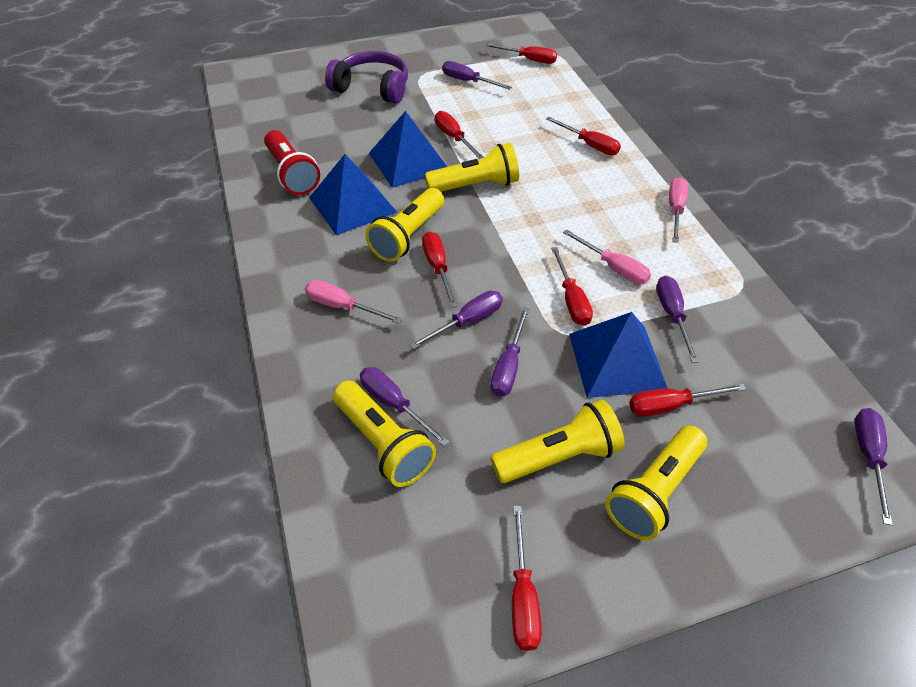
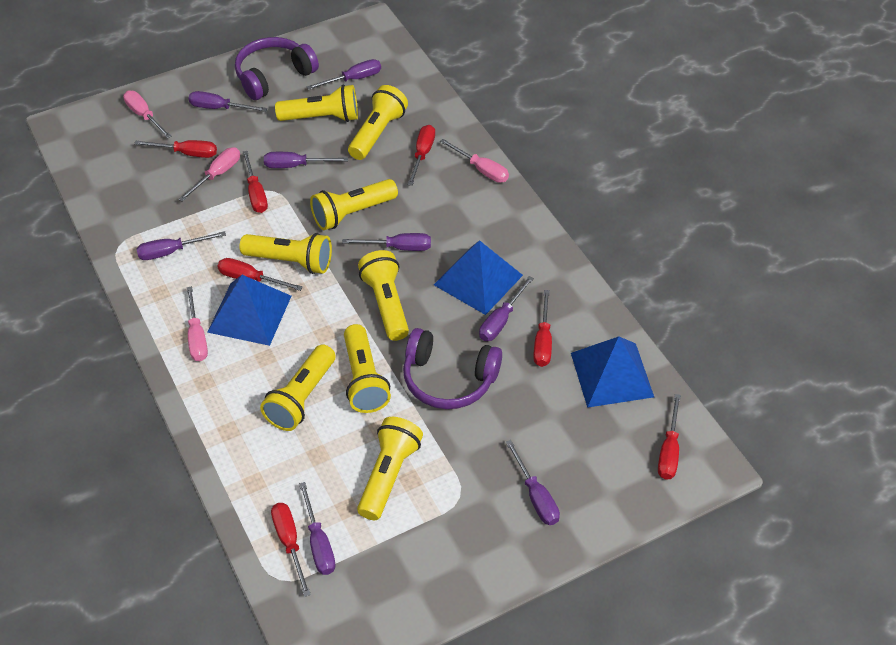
pink screwdriver: [305,280,403,324] [563,229,651,285] [669,177,688,243] = 3 -> [123,91,172,139] [178,147,240,202] [186,286,208,361] [440,139,509,183] = 4
purple headphones: [325,51,408,104] = 1 -> [235,37,319,100] [403,328,502,409] = 2
purple screwdriver: [360,367,449,446] [410,291,503,349] [442,61,512,90] [491,307,530,397] [656,276,699,363] [855,408,893,525] = 6 -> [136,231,226,260] [188,91,267,112] [264,152,348,168] [299,482,336,575] [307,59,381,90] [342,233,431,251] [479,276,534,341] [506,440,560,525] = 8
red flashlight: [264,130,320,195] = 1 -> none = 0
yellow flashlight: [333,381,436,487] [365,188,444,262] [425,143,519,192] [491,400,625,483] [605,426,707,541] = 5 -> [239,233,332,274] [260,344,335,431] [275,85,358,122] [310,179,398,230] [344,324,391,413] [348,85,408,160] [357,417,423,520] [358,250,409,341] = 8

